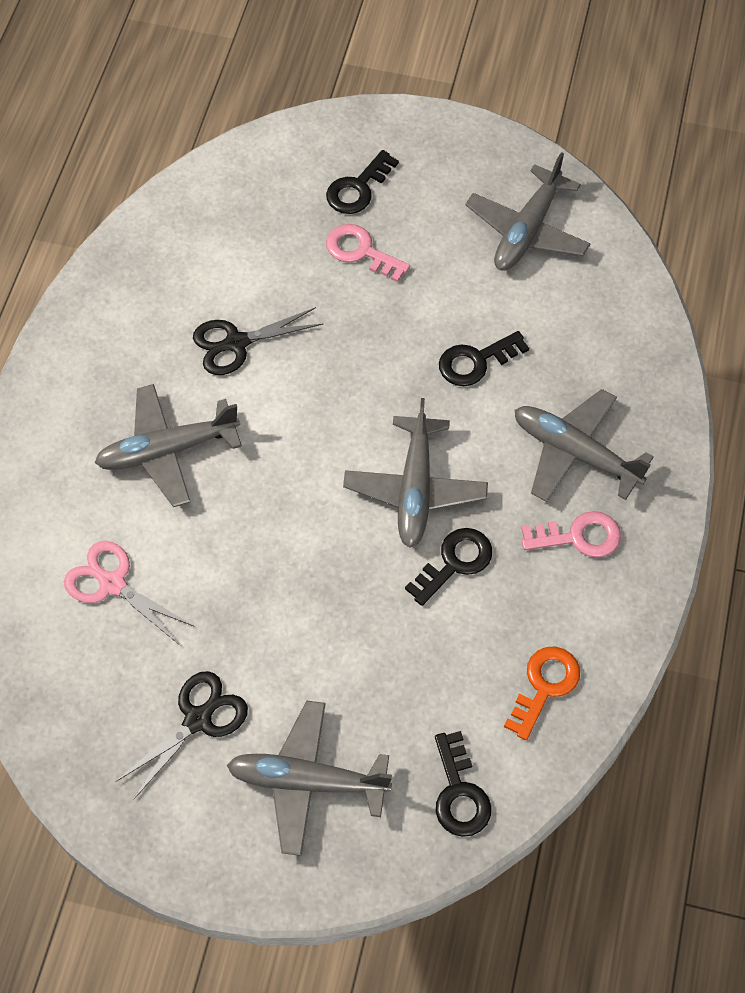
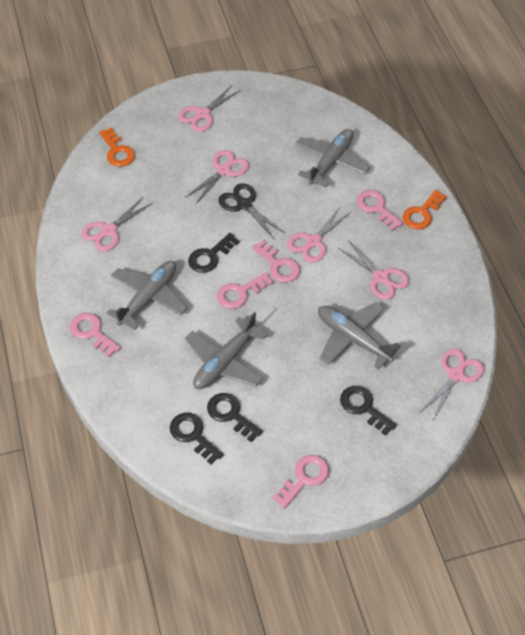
black scissors: [116,671,248,799] [193,307,323,375] = 2 -> [218,183,284,239] = 1
grey plane: [95,384,242,507] [227,700,392,856] [343,398,488,548] [465,152,591,271] [514,389,654,502] = 5 -> [107,261,188,330] [185,312,267,389] [295,129,370,187] [318,302,401,370] = 4
orange key: [504,647,580,740] = 1 -> [99,128,135,167] [403,190,447,229] = 2
pink key: [326,224,410,282] [521,511,621,558] = 2 -> [70,313,121,357] [217,272,273,309] [252,240,300,283] [272,455,329,509] [356,190,404,231] = 5
pink scissors: [64,541,195,644] = 1 -> [81,196,152,252] [178,85,241,132] [185,150,249,204] [287,206,352,263] [338,240,410,300] [420,348,484,420] = 6

